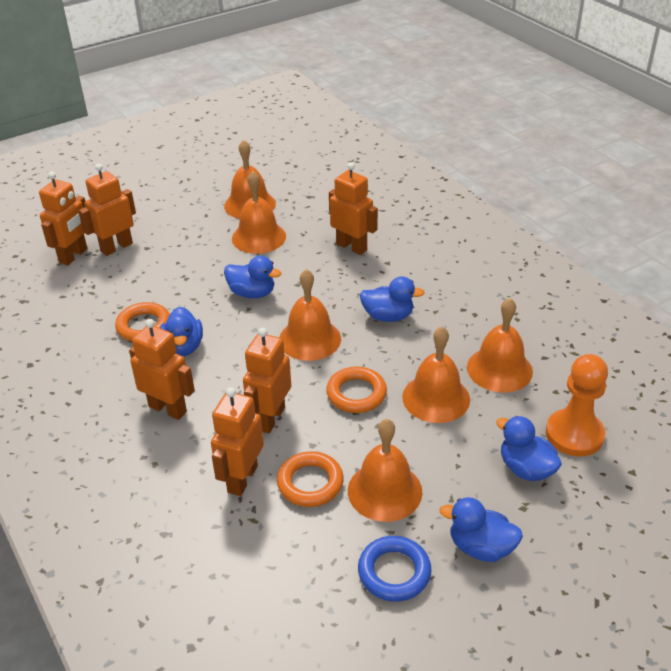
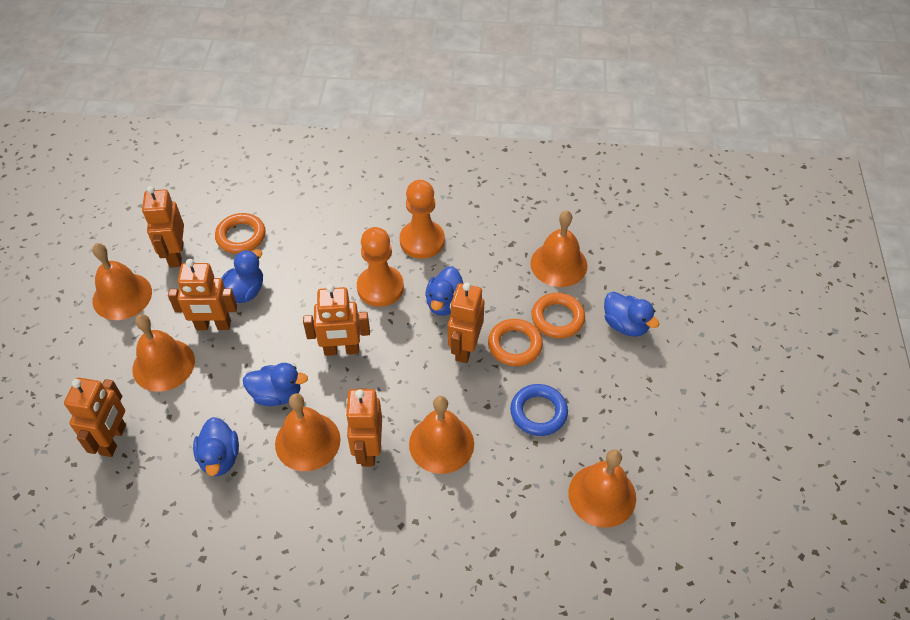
orange pawn: [546,354,608,457] = 1 -> [357,227,404,307] [400,180,445,259] = 2

